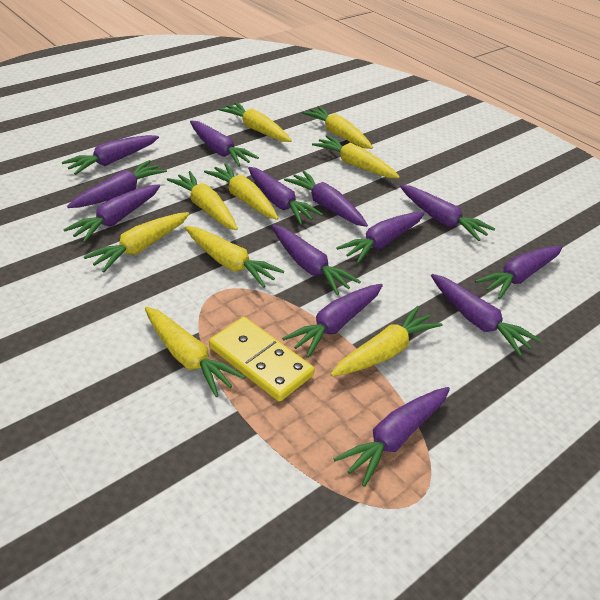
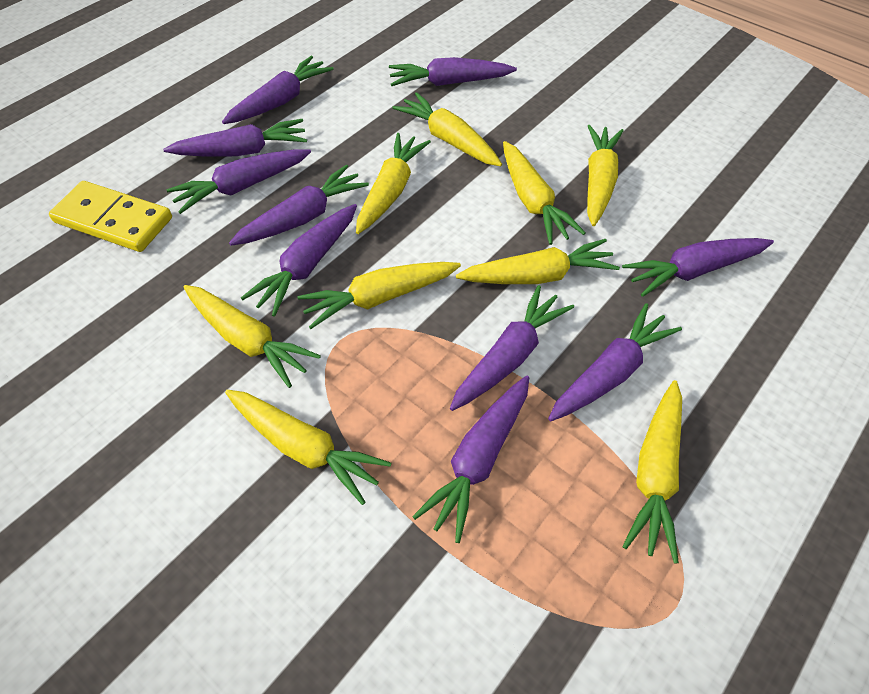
purple carrot: [62,135,159,175] [63,184,160,243] [67,160,167,208] [190,121,259,167] [248,167,323,225] [272,225,361,295] [282,284,383,358] [284,171,368,227] [334,387,450,487] [336,212,425,264] [400,185,495,241] [431,274,541,356] [475,246,563,299] = 13 -> [163,119,307,157] [167,149,311,214] [222,56,334,124] [229,165,369,246] [241,204,357,317] [389,57,517,86] [412,375,529,543] [450,285,574,411] [548,303,682,421] [622,238,774,297] = 10

